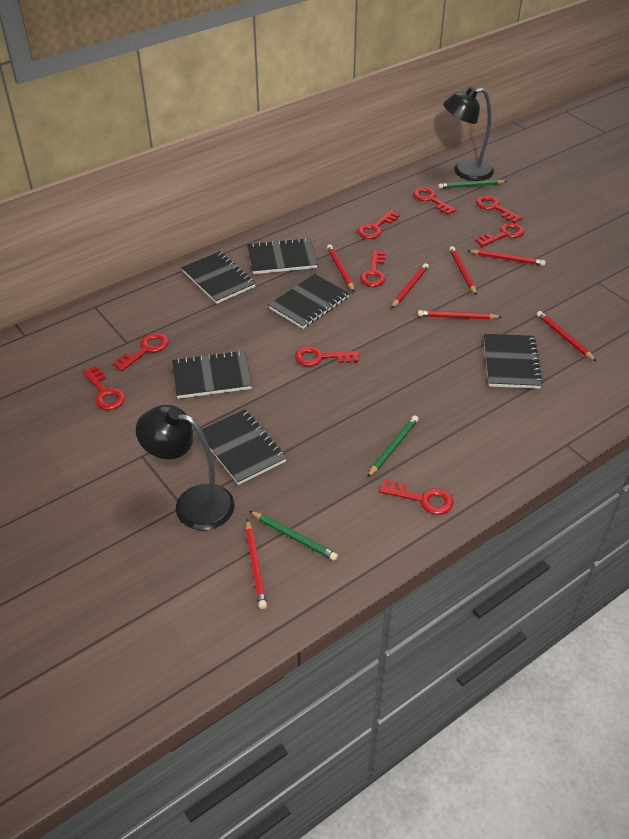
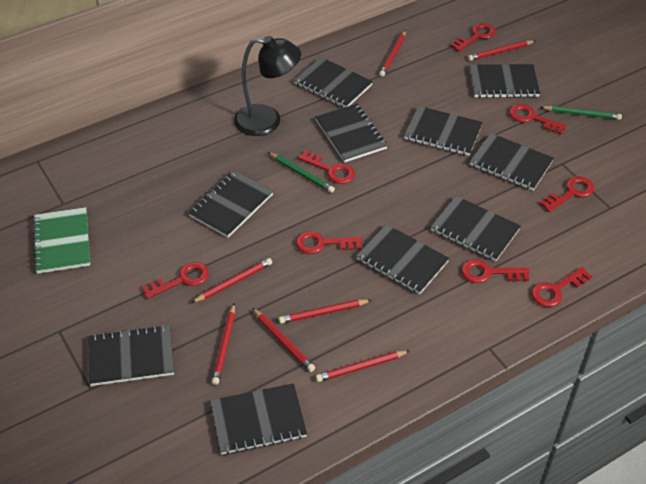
black lamp: [136,405,235,530] [443,87,494,181] = 2 -> [234,36,301,136] = 1
black notebook: [172,350,252,399] [181,251,256,304] [201,409,287,485] [247,238,318,274] [268,274,349,329] [484,334,543,389] = 6 -> [88,324,174,386] [188,170,273,238] [210,383,307,455] [294,57,373,107] [315,104,388,162] [356,224,449,294] [404,106,483,156] [431,196,521,261] [469,133,554,191] [470,64,540,98] = 10
green notebook: none = 0 -> [33,207,90,274] = 1
green pencil: [250,511,338,561] [367,415,418,478] [438,179,507,189] = 3 -> [268,152,335,193] [541,106,622,120] = 2
red key: [83,366,126,410] [112,333,169,371] [295,346,359,366] [357,210,400,239] [360,250,386,287] [379,479,453,515] [413,187,457,215] [475,223,525,247] [476,196,523,223] = 9 -> [142,262,209,299] [296,231,362,254] [298,150,355,184] [450,23,496,52] [461,259,530,283] [509,104,567,135] [531,267,592,307] [540,176,594,212] = 8

